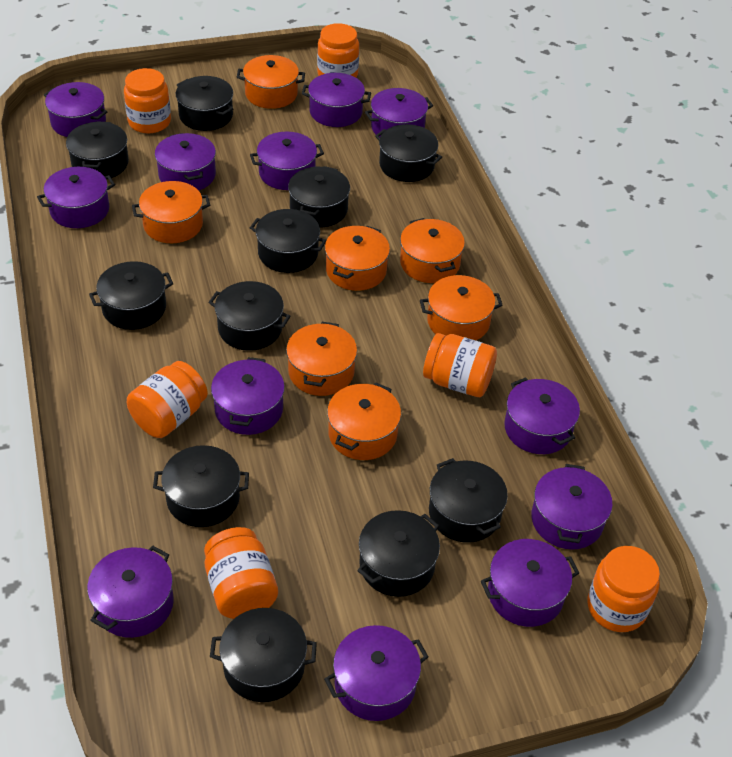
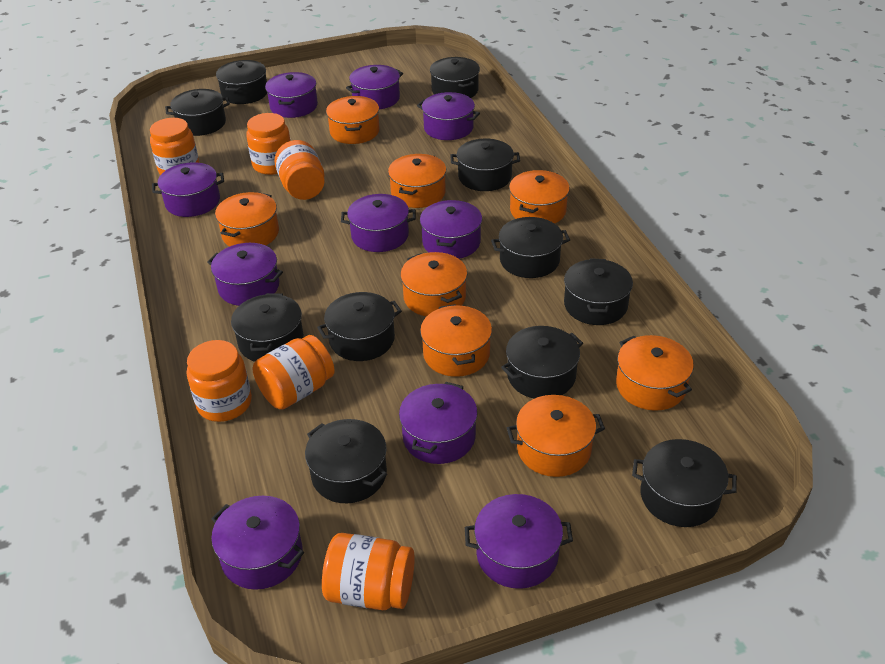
orange pot: [132,181,210,243] [237,55,305,109] [286,322,357,396] [325,225,390,291] [327,383,401,460] [400,218,465,283] [420,275,503,340] = 7 -> [215,192,279,246] [326,96,380,144] [388,154,446,208] [400,252,467,317] [420,304,492,377] [507,395,605,477] [509,170,570,224] [616,335,694,411] = 8
purple pot: [37,167,115,228] [44,82,107,137] [87,546,174,638] [155,133,216,191] [211,357,285,435] [250,132,324,190] [302,73,371,127] [324,625,428,721] [365,88,433,137] [481,539,579,627] [504,377,580,454] [531,464,613,550] = 12 -> [152,162,224,217] [207,243,283,306] [211,496,304,590] [265,72,318,118] [341,194,416,252] [346,65,403,109] [399,382,478,464] [417,92,480,140] [420,200,482,259] [465,494,573,589] = 10

